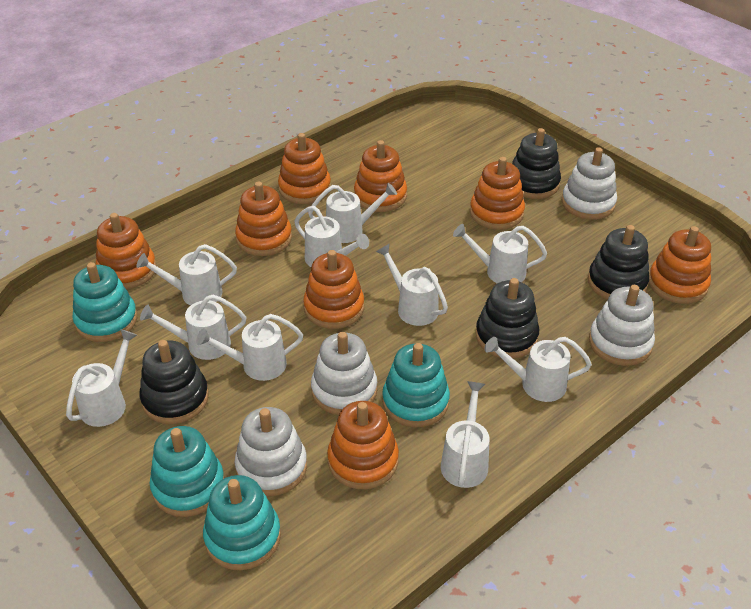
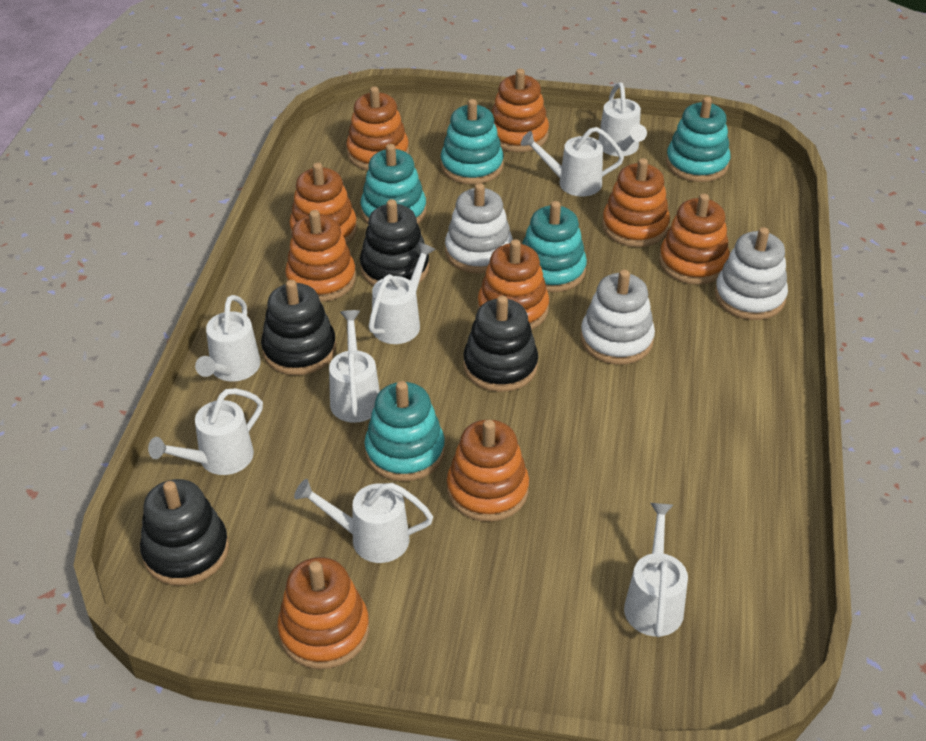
orange stacking toy: [95,213,156,289] [235,182,292,256] [278,133,331,204] [303,250,364,329] [327,401,399,489] [354,140,407,212] [470,157,525,230] [649,226,711,304] = 8 -> [277,557,369,669] [285,210,356,302] [289,162,357,245] [346,86,409,170] [447,419,529,522] [478,239,549,330] [491,69,549,152] [602,158,670,247] [659,193,730,285] = 9
turquoise stacking toy: [73,262,137,342] [150,426,224,517] [203,475,281,570] [382,343,450,428] = 4 -> [360,144,426,224] [365,381,445,482] [441,99,504,185] [522,201,587,292] [666,97,730,182] = 5
white stacking toy: [235,407,307,496] [311,332,377,415] [562,147,617,220] [589,285,655,366] = 4 -> [445,183,513,274] [580,269,655,365] [715,227,788,320] = 3
white watering can: [66,329,137,427] [136,244,237,305] [140,295,246,360] [196,314,303,381] [294,206,369,267] [308,183,397,243] [376,244,448,326] [441,381,490,488] [453,224,547,284] [484,337,592,402] = 10 -> [148,388,263,475] [195,295,261,382] [294,479,433,563] [329,310,380,423] [369,242,436,344] [521,127,624,197] [598,83,647,156] [624,503,688,637] = 8

